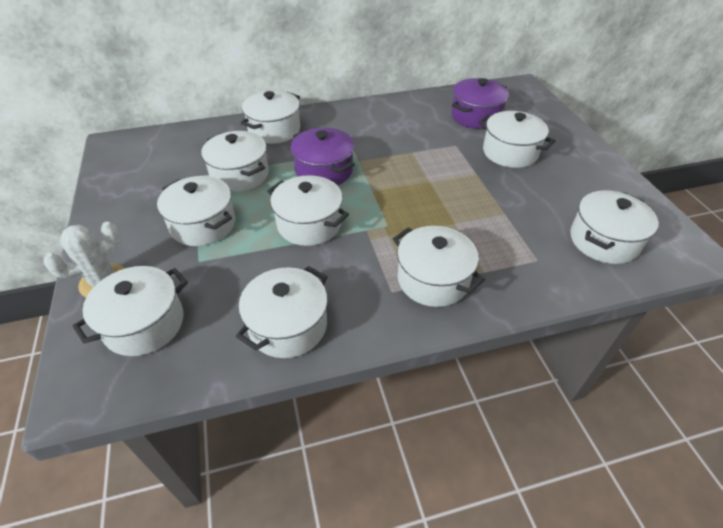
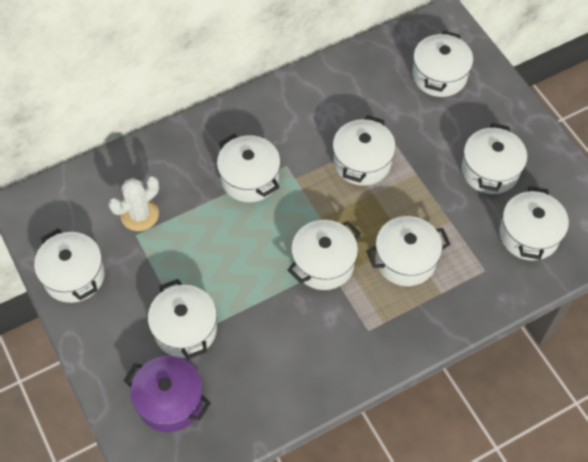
purple pot: [290,128,355,185] [451,78,509,129] = 2 -> [124,356,211,432] = 1

